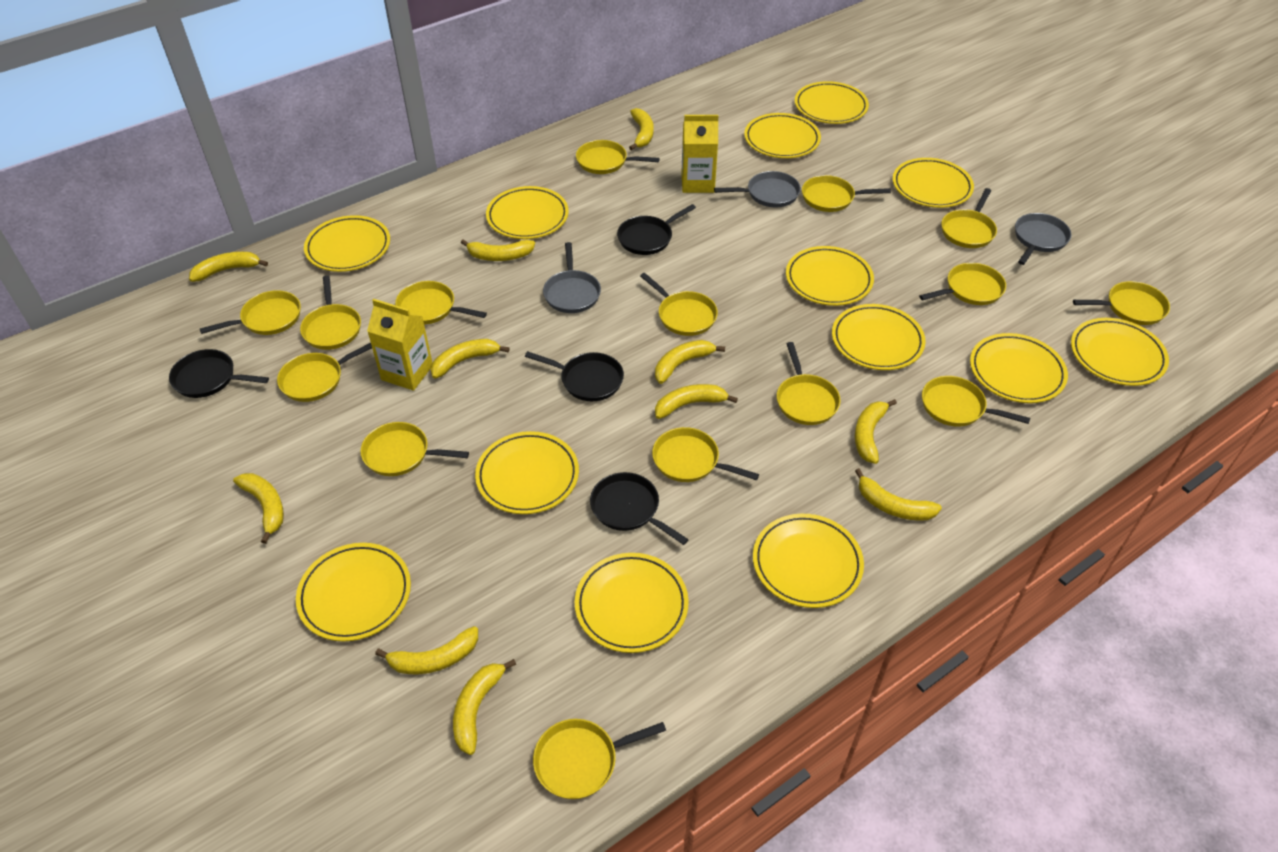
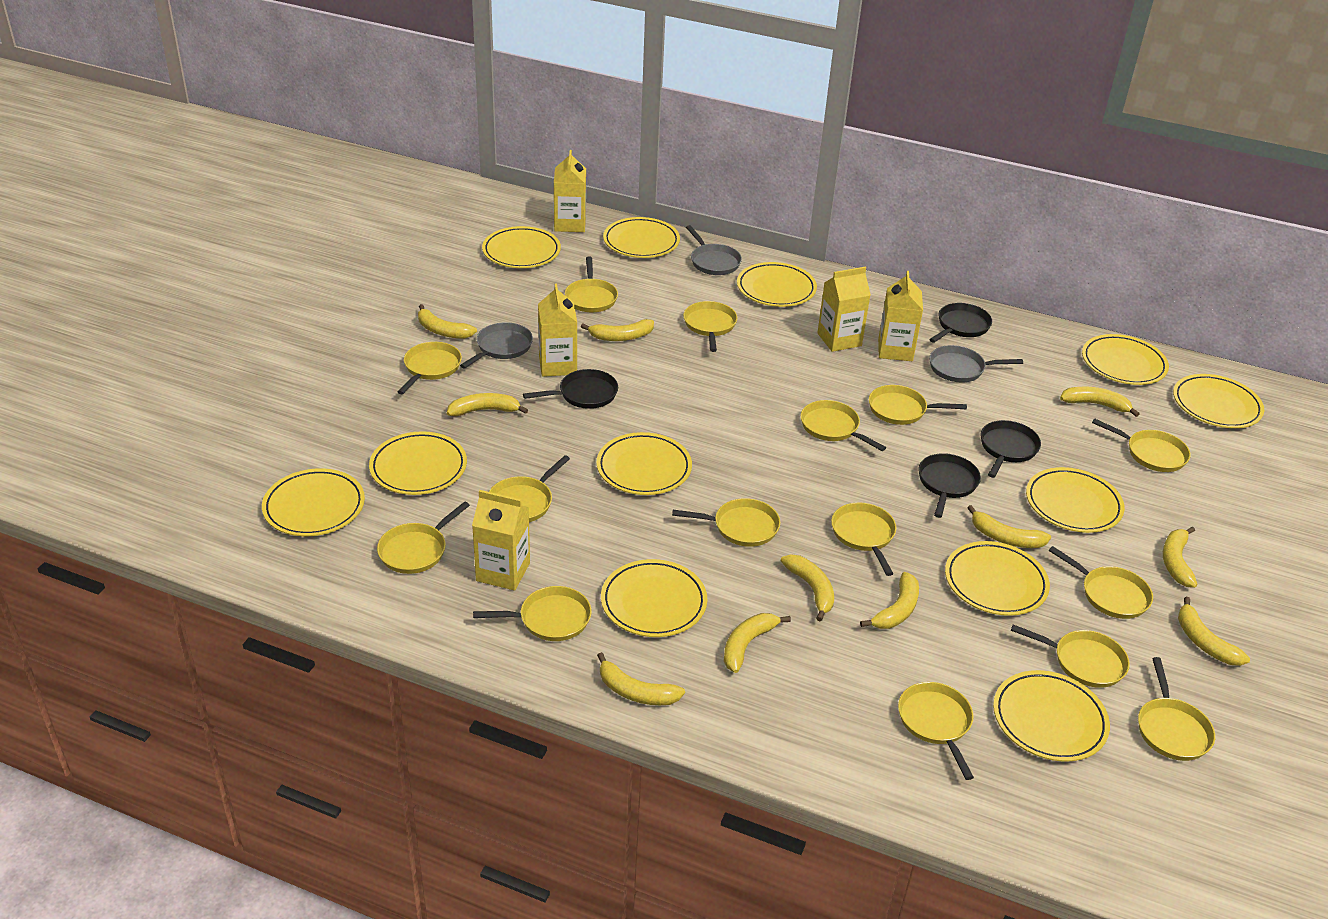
yellow carton: [367,299,432,391] [681,115,718,193] = 2 -> [472,490,530,590] [538,284,577,377] [554,150,586,232] [817,267,871,352] [878,271,923,361] = 5
yellow plate: [296,543,411,642] [304,215,390,272] [475,431,579,514] [486,186,569,239] [575,553,689,653] [744,113,821,158] [753,514,864,608] [786,246,874,306] [795,81,869,124] [832,304,926,370] [892,158,974,208] [970,333,1068,403] [1071,318,1169,386] = 13 -> [262,468,365,536] [369,431,467,495] [482,226,561,268] [597,432,692,495] [601,559,707,637] [603,217,680,258] [737,262,817,307] [945,541,1050,616] [993,670,1110,762] [1026,467,1125,533] [1082,334,1169,385] [1173,374,1264,428] = 12

